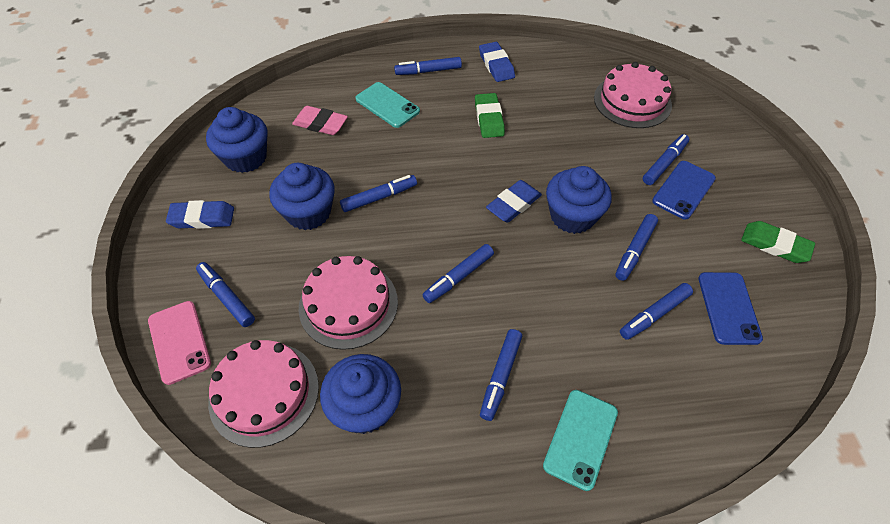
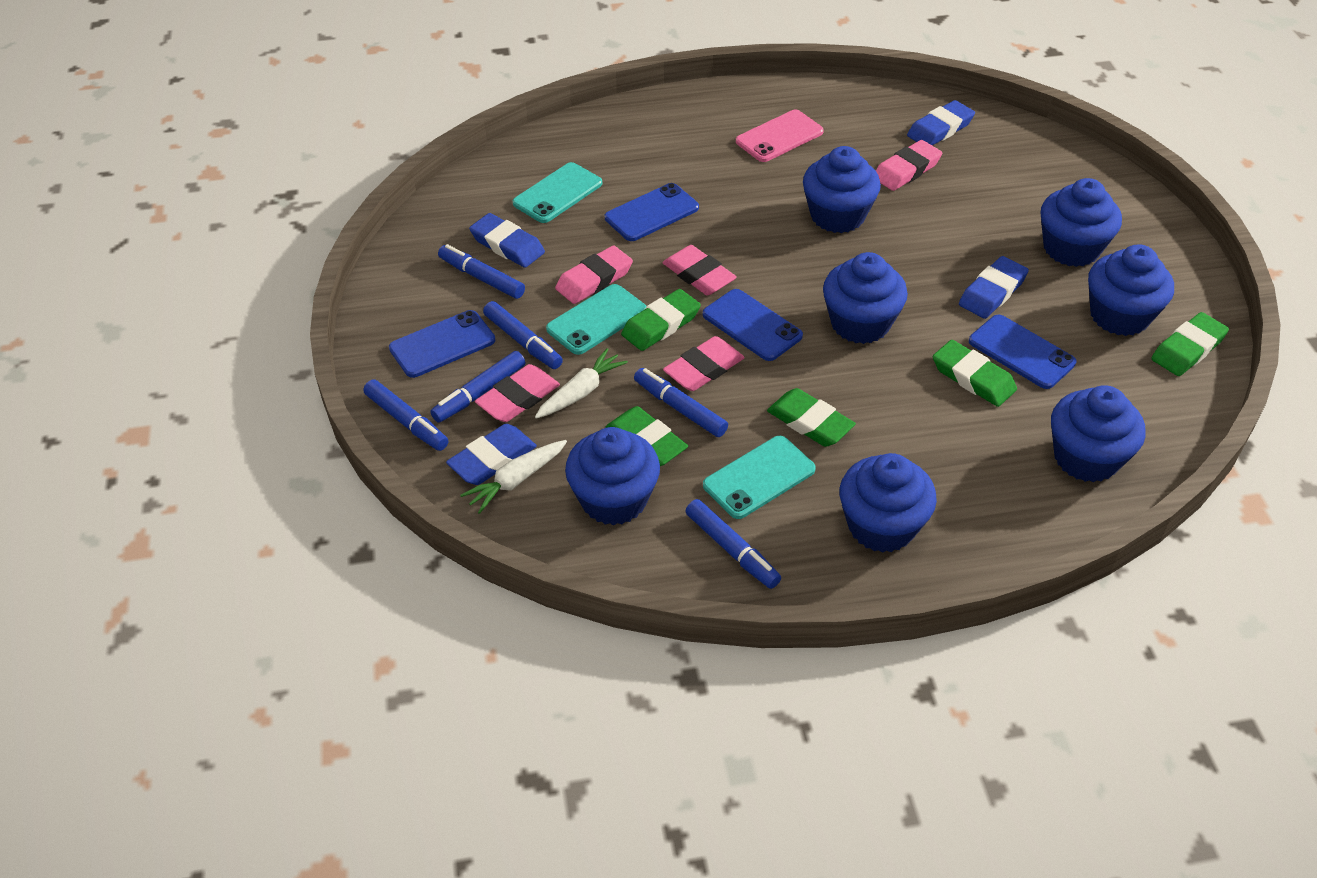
blue cupcake: [206,107,268,173] [269,163,335,230] [320,354,401,434] [546,166,612,234] = 4 -> [565,427,660,525] [803,146,881,233] [823,252,908,344] [839,453,937,553] [1041,178,1122,267] [1051,385,1146,483] [1088,244,1174,336] = 7
blue eraser: [166,200,234,229] [479,42,515,82] [486,180,542,223] = 3 -> [446,424,537,485] [469,213,545,268] [907,100,975,146] [959,256,1029,319] = 4
blue marker: [196,262,255,327] [340,175,417,212] [394,57,462,75] [423,244,494,303] [480,329,522,421] [615,214,658,281] [620,283,693,340] [643,134,689,185] = 8 -> [363,379,448,451] [430,351,525,423] [438,244,525,299] [483,301,563,369] [634,368,728,437] [686,499,781,589] = 6
blue phone: [652,161,716,219] [698,272,763,345] = 2 -> [389,310,495,378] [605,183,699,241] [703,289,803,361] [969,314,1076,389] = 4
green eraser: [475,93,505,138] [741,221,815,263] = 2 -> [605,406,688,466] [621,289,701,351] [767,388,856,447] [933,340,1017,407] [1151,312,1229,376] = 5
pink cake: [208,340,319,448] [298,256,398,350] [594,62,672,128] = 3 -> none = 0
pink eraser: [292,106,348,135] = 1 -> [475,364,560,422] [555,245,633,304] [663,245,737,295] [663,336,745,391] [876,140,942,191] = 5
turquoise phone: [355,82,420,128] [543,390,618,491] = 2 -> [513,162,602,223] [546,284,647,355] [703,436,816,519] = 3
white carrot: none = 0 -> [460,440,567,514] [535,348,628,419] = 2

